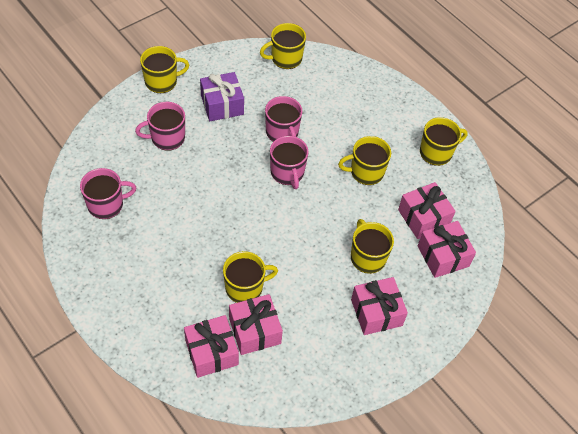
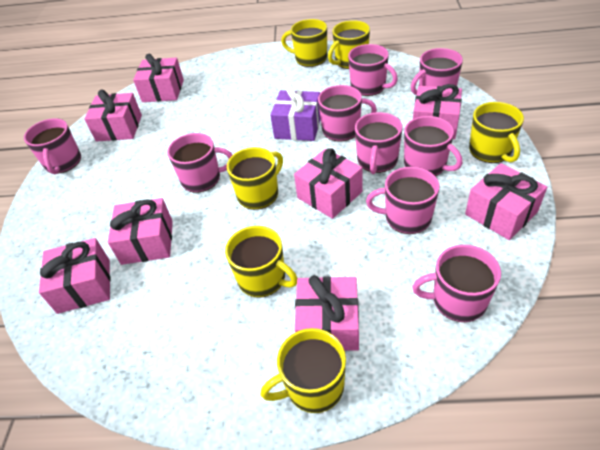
pink gift: [184,315,239,378] [229,294,283,355] [351,277,408,335] [398,182,456,239] [418,221,476,278] = 5 -> [39,238,110,314] [84,89,142,142] [108,198,173,265] [133,53,184,102] [294,148,362,219] [295,275,359,351] [413,84,462,139] [465,163,547,240] = 8
pink mug: [80,168,136,219] [135,102,185,151] [265,96,302,142] [270,136,309,189] = 4 -> [24,118,81,174] [167,133,232,193] [318,85,377,141] [348,44,398,96] [355,112,402,174] [366,167,439,234] [404,116,463,176] [411,48,463,95] [412,245,501,322] = 9

